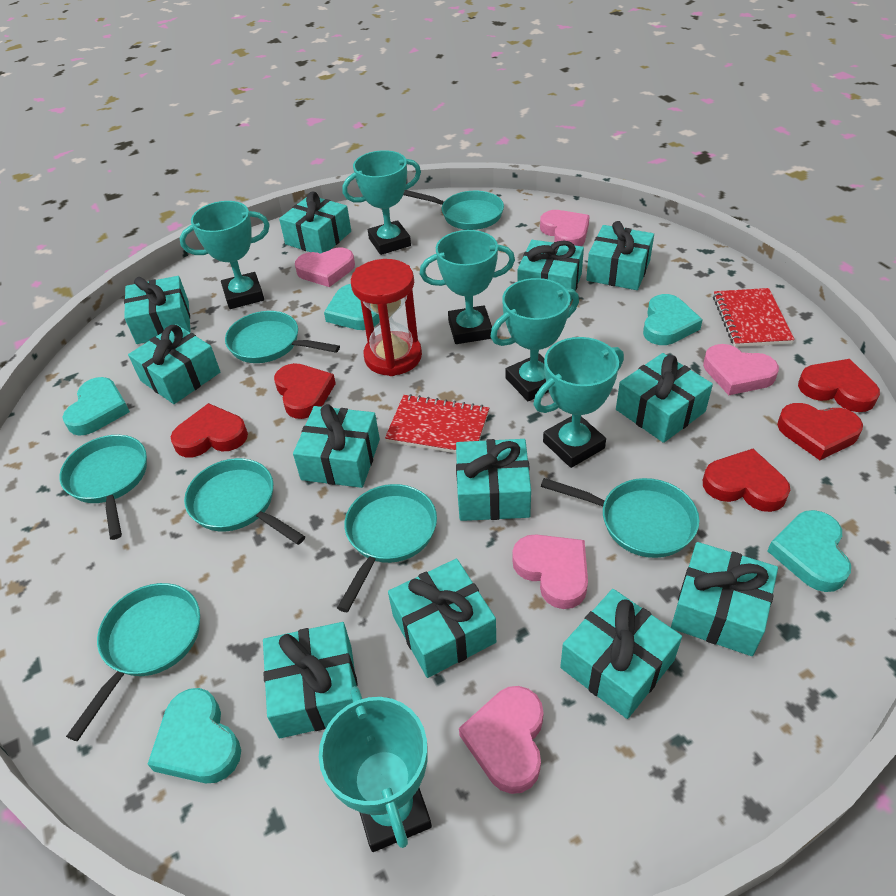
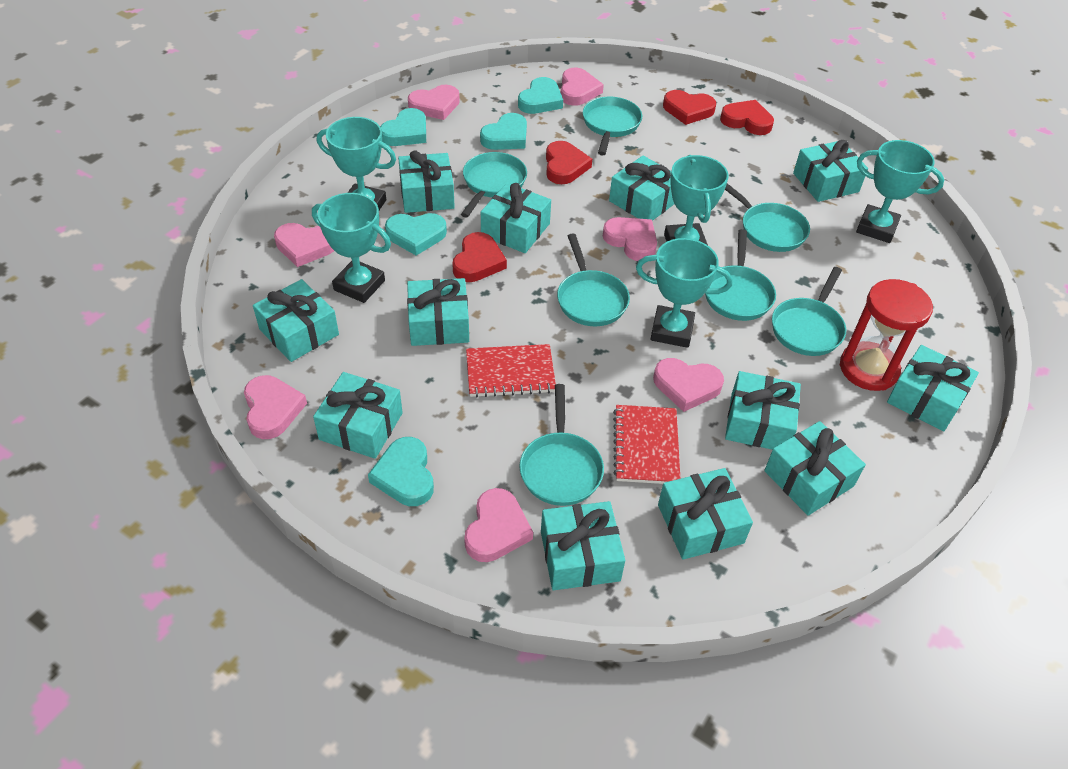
pink heart: [295,247,355,287] [459,686,544,794] [512,534,588,609] [540,210,590,246] [703,344,779,395] = 5 -> [244,375,307,439] [274,223,334,267] [408,85,460,120] [464,488,533,562] [561,68,604,106] [603,217,657,261] [653,358,724,412] = 7
red heart: [171,403,248,457] [274,363,336,419] [703,449,790,512] [777,403,863,460] [798,359,880,412] = 5 -> [452,232,507,282] [546,141,592,184] [663,90,716,125] [720,100,774,135] = 4
turquoise trophy: [180,201,270,309] [319,686,432,852] [342,150,421,255] [420,230,515,344] [490,278,579,401] [534,337,624,468] = 6 -> [312,193,391,303] [317,117,396,210] [636,238,733,348] [664,155,729,245] [856,140,944,243] = 5

